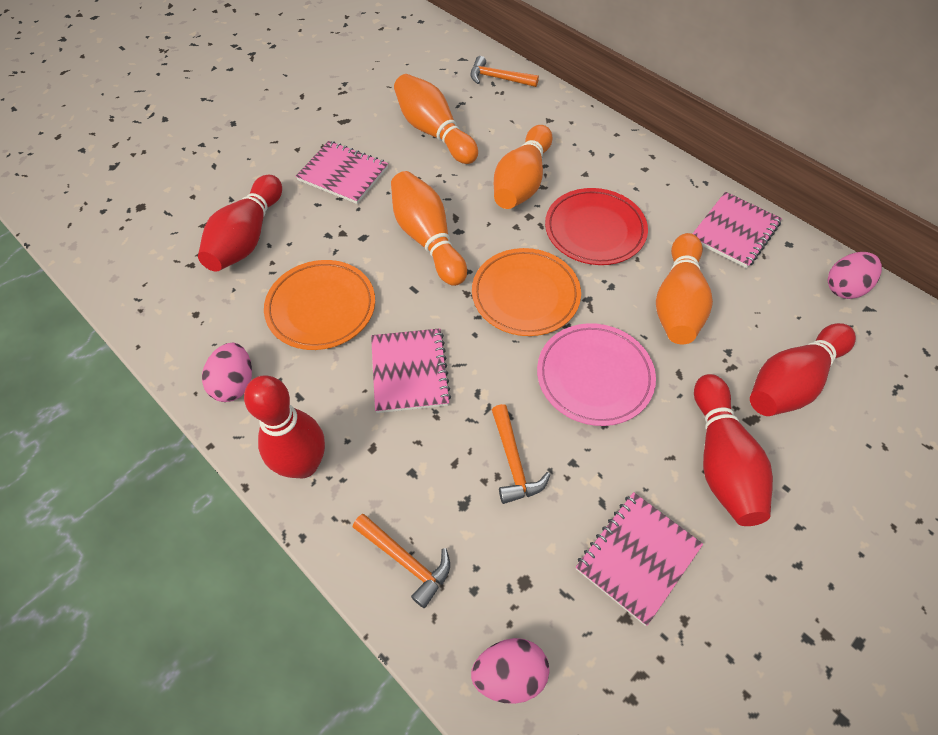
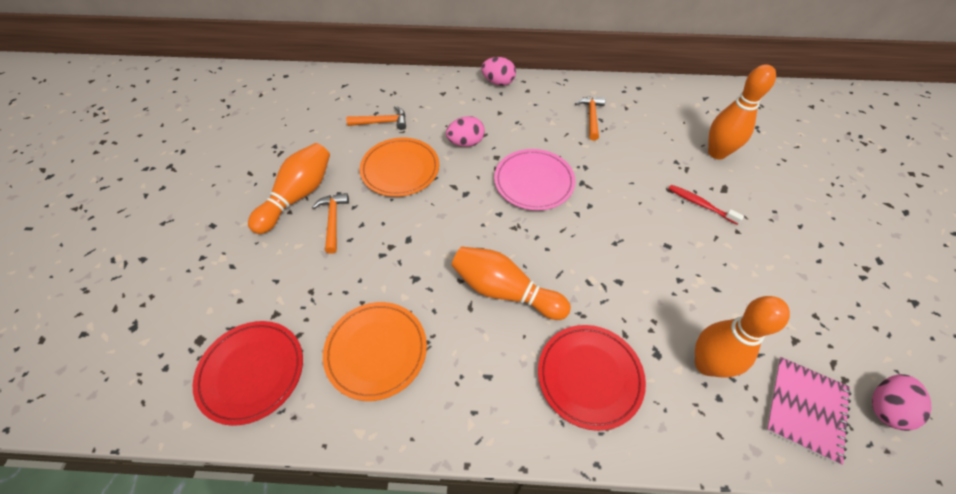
pink notebook: [296,141,388,204] [371,328,451,413] [576,492,703,626] [692,192,782,268] = 4 -> [765,357,852,465] = 1
red bowling pin: [198,175,282,272] [244,375,325,478] [694,374,773,526] [750,323,856,416] = 4 -> none = 0
red plate: [545,188,648,265] = 1 -> [193,321,303,426] [538,325,646,431] = 2
red toothbrush: none = 0 -> [669,185,744,225] = 1

